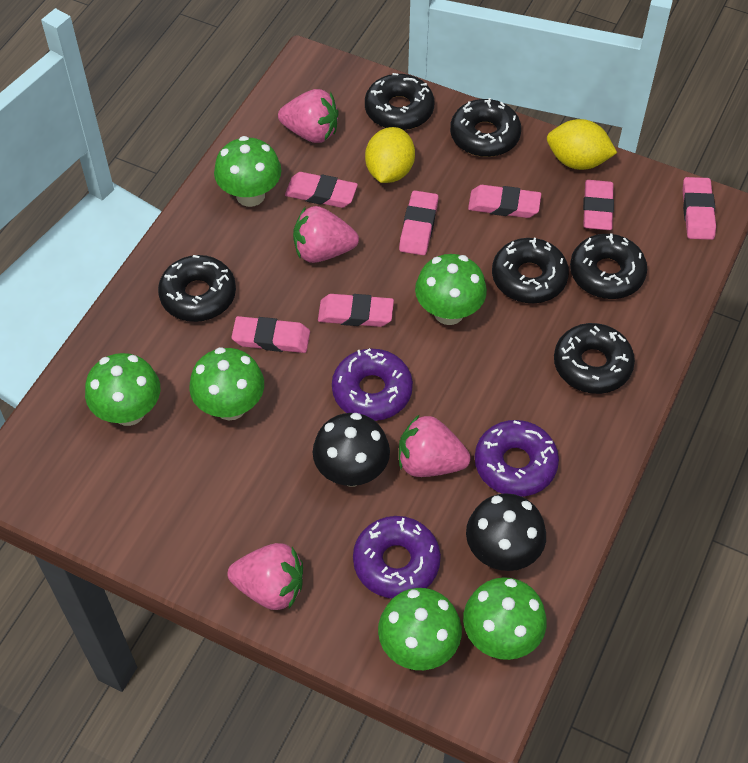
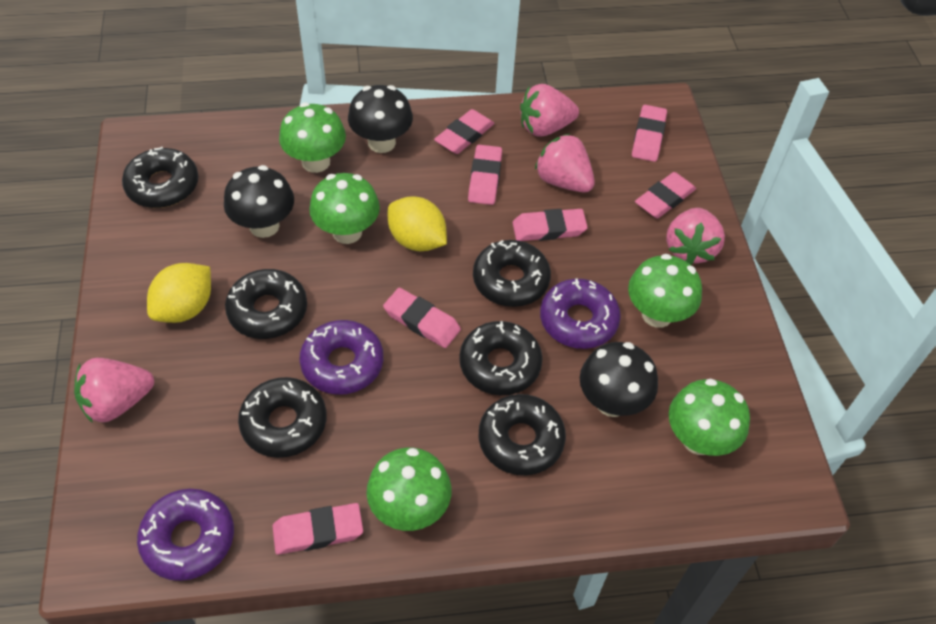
black mushroom: [313,413,390,486] [466,493,546,571] = 2 -> [224,165,294,238] [348,85,413,153] [580,342,658,417] = 3
green mushroom: [85,353,160,426] [189,347,264,420] [214,136,281,207] [378,588,462,670] [415,254,487,325] [463,577,547,660] = 6 -> [279,103,346,173] [309,173,380,244] [367,448,452,531] [628,254,702,328] [669,379,750,456] = 5

